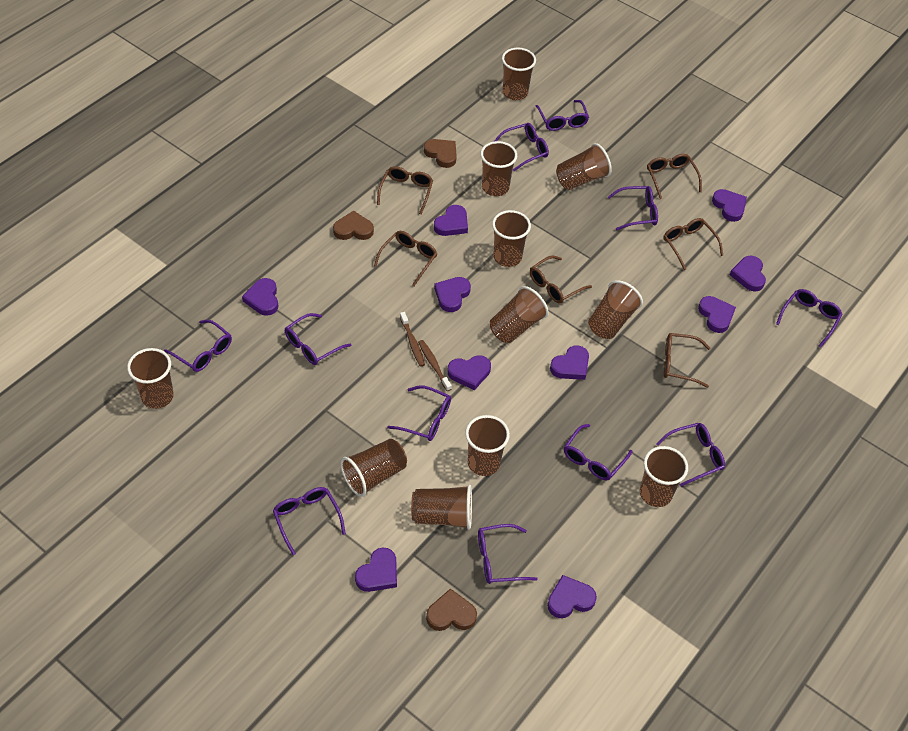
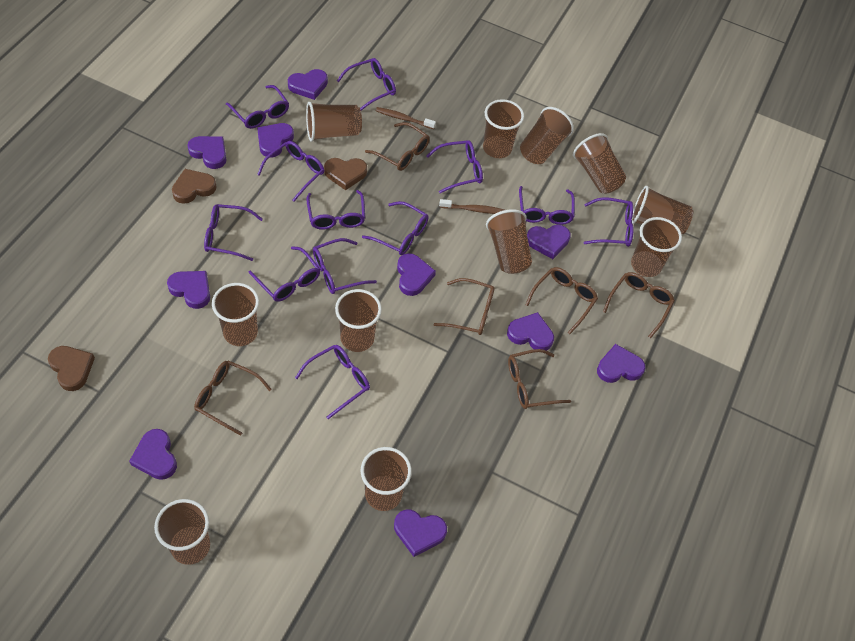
purple glasses: [164,319,232,372] [273,487,346,555] [285,313,351,365] [387,385,451,441] [478,524,538,584] [494,123,549,171] [535,100,589,131] [564,424,632,480] [608,186,658,230] [656,423,725,487] [776,289,843,348] = 11 -> [204,204,263,261] [226,85,289,129] [249,246,320,302] [257,141,324,202] [295,345,370,419] [306,190,365,230] [313,238,377,294] [337,58,396,110] [362,201,429,255] [426,140,483,193] [519,186,575,225] [584,197,634,247] = 12

